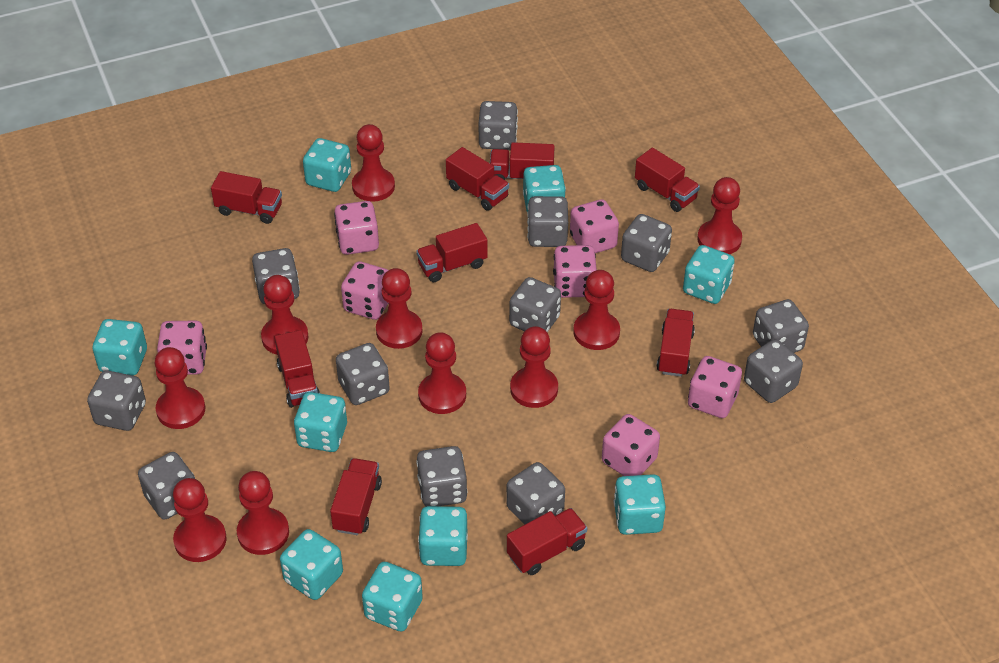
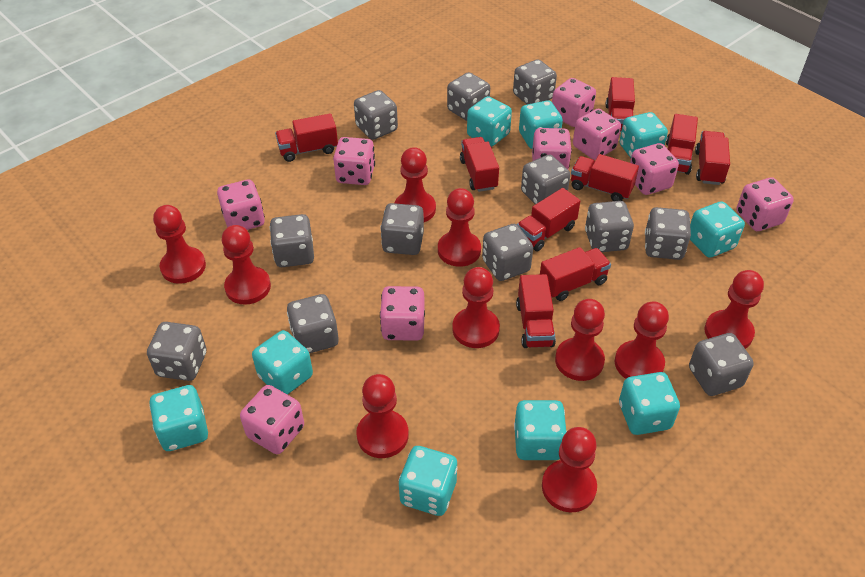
pink dice: [157,321,207,375] [334,201,379,255] [341,261,389,320] [553,245,597,298] [570,199,619,253] [602,414,660,476] [688,356,742,418] = 7 -> [217,179,265,230] [240,385,304,454] [333,137,375,185] [380,286,425,341] [532,128,572,169] [552,78,596,127] [573,109,621,160] [630,143,679,195] [736,177,794,231] = 9

